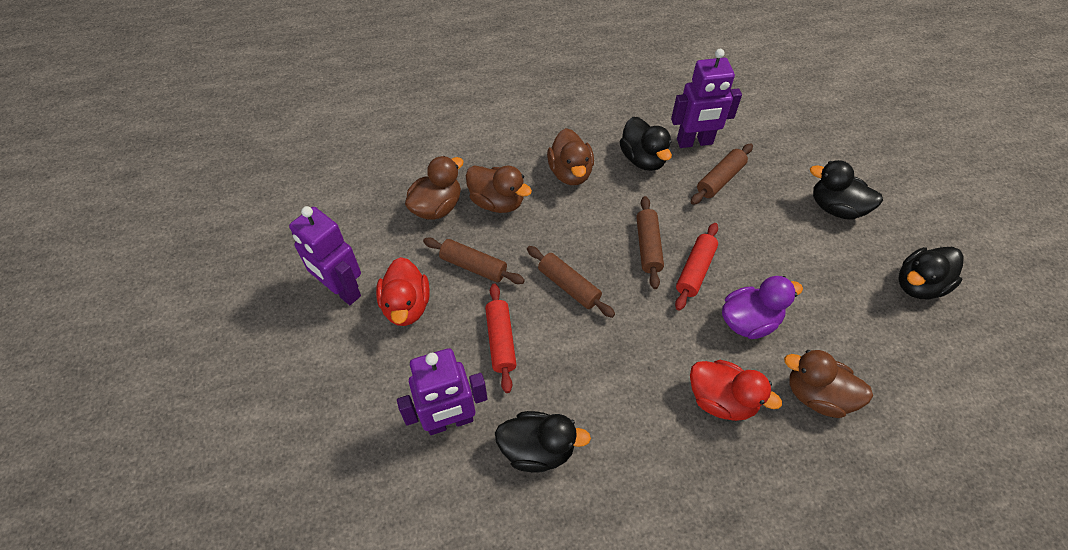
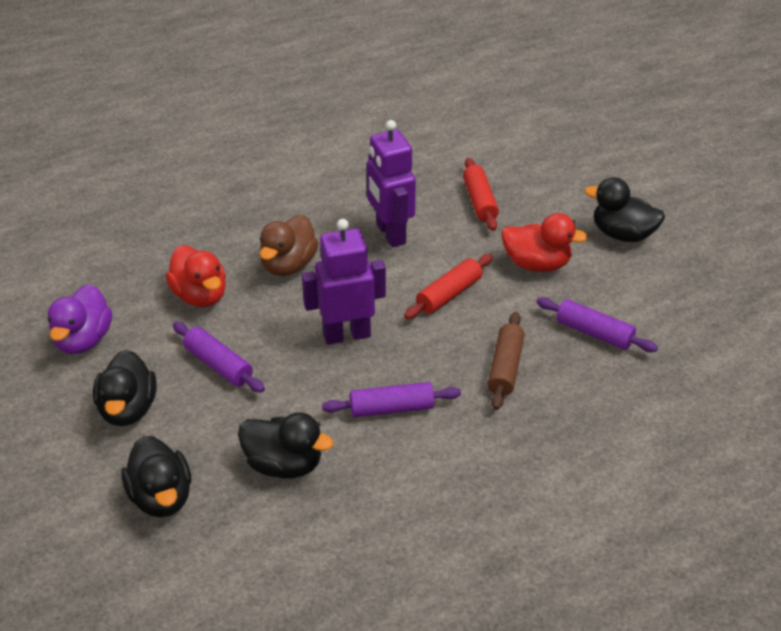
brown duck: [405,156,464,220] [466,165,532,213] [547,128,594,185] [784,350,873,418] = 4 -> [259,215,319,276] = 1
brown rolling pin: [423,238,525,284] [527,246,615,318] [636,196,664,289] [691,144,753,205] = 4 -> [488,312,525,410] = 1
purple robot: [289,206,361,305] [397,348,487,435] [671,49,742,148] = 3 -> [302,219,386,345] [367,120,416,247] = 2
purple rolling pin: none = 0 -> [173,322,265,393] [322,382,461,417] [536,297,658,352] = 3

